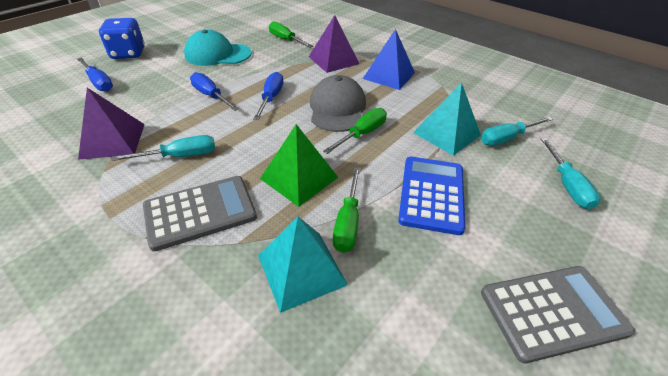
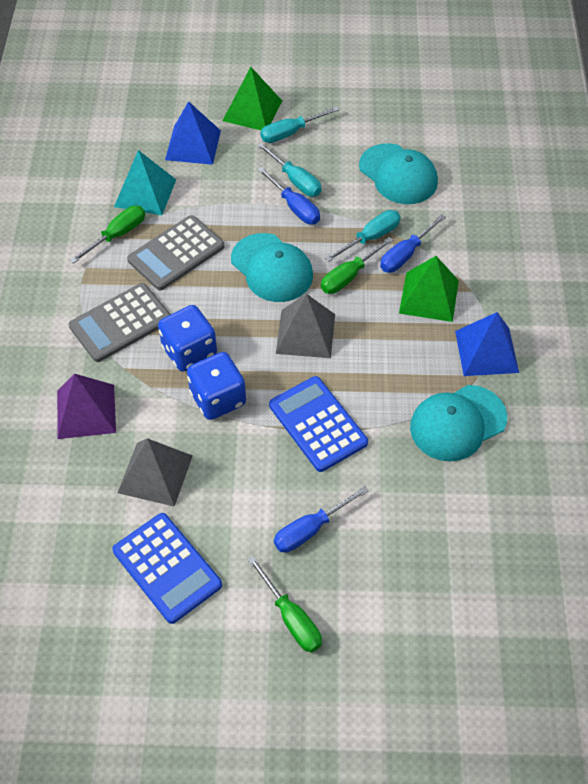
blue calculator: [398,157,465,235] = 1 -> [112,513,222,624] [269,376,368,472] = 2
blue dice: [99,18,145,59] = 1 -> [158,305,217,372] [187,352,246,420] = 2
blue pyramid: [363,29,415,90] = 1 -> [165,101,221,165] [455,312,519,376] = 2
green pyramid: [260,124,338,207] = 1 -> [222,67,282,130] [399,256,459,322] = 2
grey cap: [310,75,366,132] = 1 -> none = 0
grey pyramid: none = 0 -> [117,438,193,507] [276,294,335,358] = 2
purple pyramid: [78,88,145,160] [309,15,360,73] = 2 -> [57,374,116,439] = 1
turquoise cap: [184,30,251,66] = 1 -> [231,233,313,302] [359,143,438,204] [410,385,507,462] = 3
turquoise pyramid: [258,217,348,313] [413,83,481,156] = 2 -> [114,150,176,215] = 1

